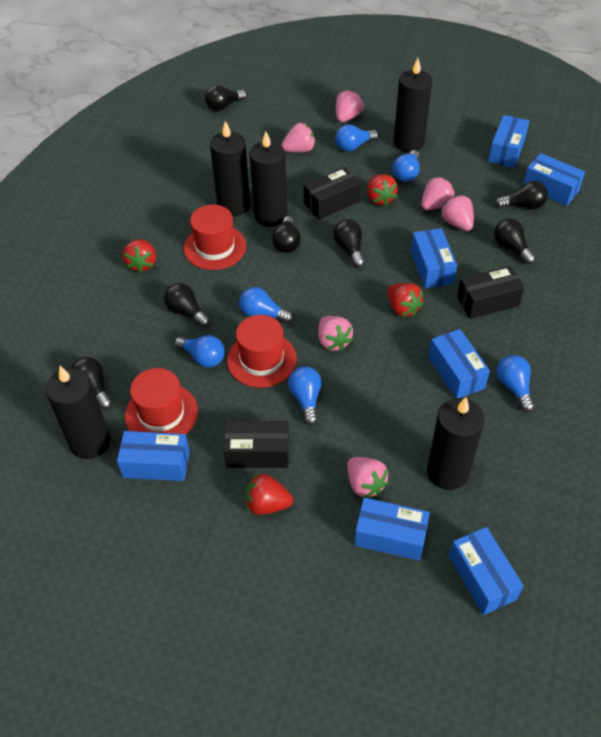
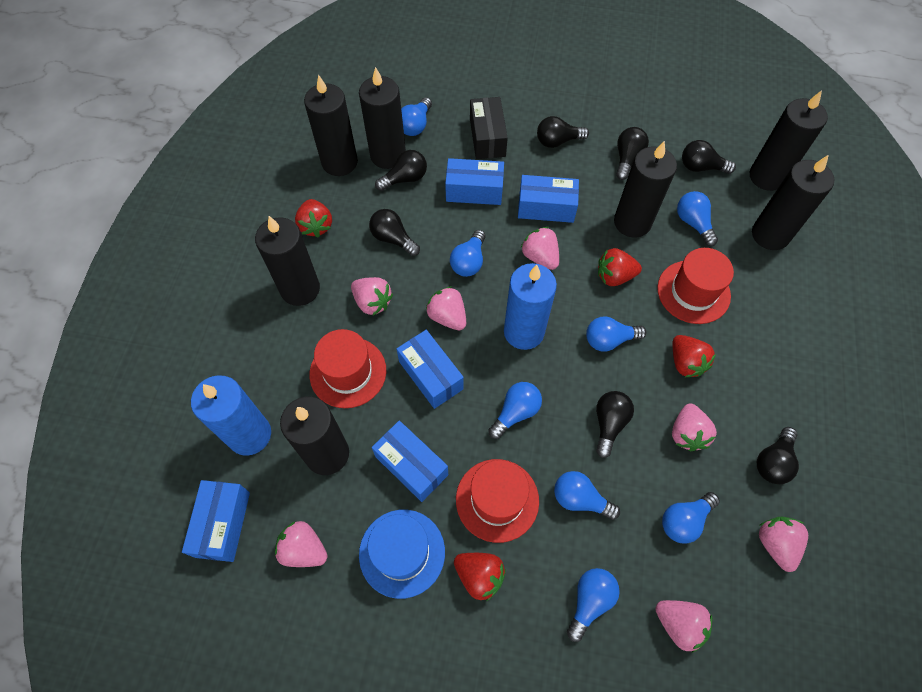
black box: [223,421,289,468] [304,167,361,220] [457,266,524,319] = 3 -> [470,97,508,159] = 1
black candle: [46,366,110,459] [210,121,250,216] [249,131,287,227] [394,58,432,152] [427,397,485,490] = 5 -> [255,216,320,306] [280,397,349,475] [304,74,358,176] [359,67,406,169] [614,141,677,238] [750,90,828,191] [752,155,835,250] = 7
blue box: [117,431,190,481] [355,497,430,561] [411,228,457,289] [428,329,490,398] [449,527,524,615] [488,115,529,168] [523,153,585,206] = 7 -> [182,480,250,562] [372,421,448,502] [397,330,464,409] [445,158,504,205] [518,175,579,223] = 5
blue candle: none = 0 -> [191,375,271,456] [504,263,557,350] = 2
blue hat: none = 0 -> [359,510,445,599] = 1
blue light bulb: [175,335,225,368] [239,287,293,323] [288,366,322,425] [335,124,378,152] [393,150,420,182] [497,355,535,412] = 6 -> [401,97,432,136] [450,230,486,277] [488,382,542,439] [554,471,620,520] [567,568,620,642] [586,316,646,352] [662,492,720,544] [677,191,718,246] = 8
pink strawberry: [281,123,315,152] [318,316,353,351] [336,90,363,122] [347,457,389,498] [421,177,455,210] [441,195,474,231] = 6 -> [275,521,327,567] [351,277,393,316] [426,286,466,331] [521,227,559,270] [655,600,713,653] [672,403,717,451] [759,517,808,572] = 7

